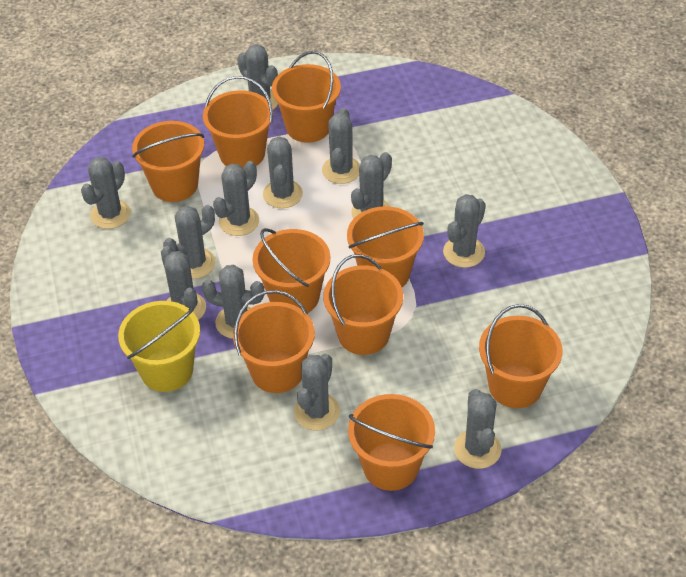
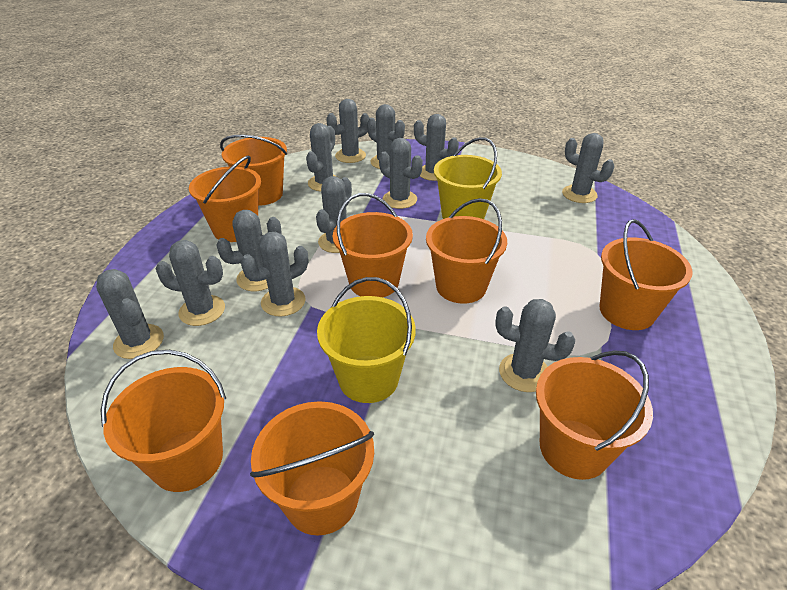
orange bucket: [132,121,204,202] [203,76,273,170] [233,290,315,393] [252,228,330,313] [272,51,341,143] [323,254,403,355] [347,206,424,287] [348,394,435,491] [479,304,562,408] = 9 -> [100,350,226,492] [189,156,261,242] [220,135,287,206] [250,401,374,536] [333,193,413,297] [426,198,507,304] [536,350,653,480] [600,219,692,330] = 8
yellow bucket: [118,301,200,392] = 1 -> [317,277,416,403] [434,137,502,219] = 2

